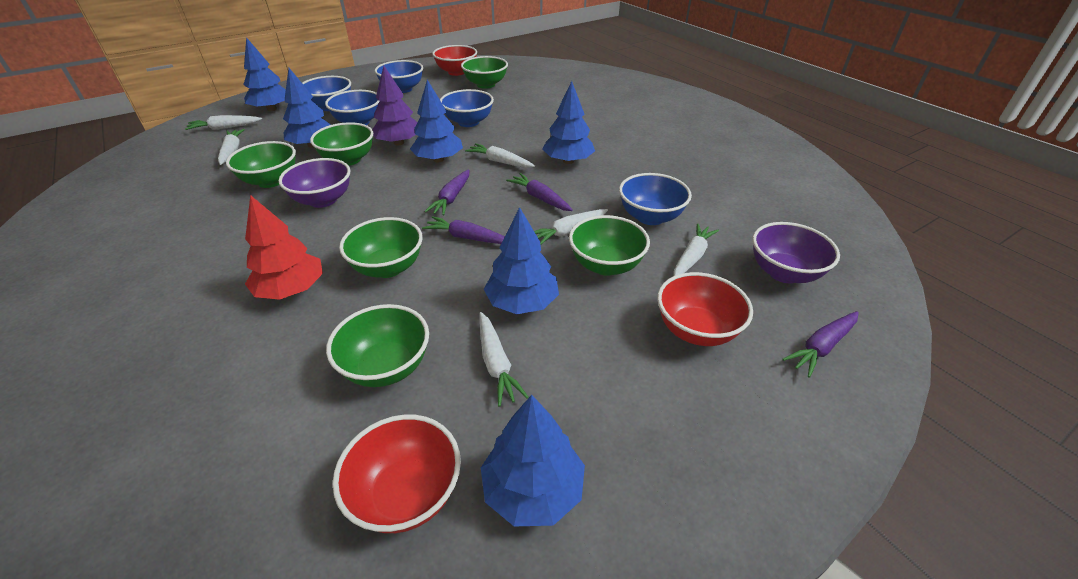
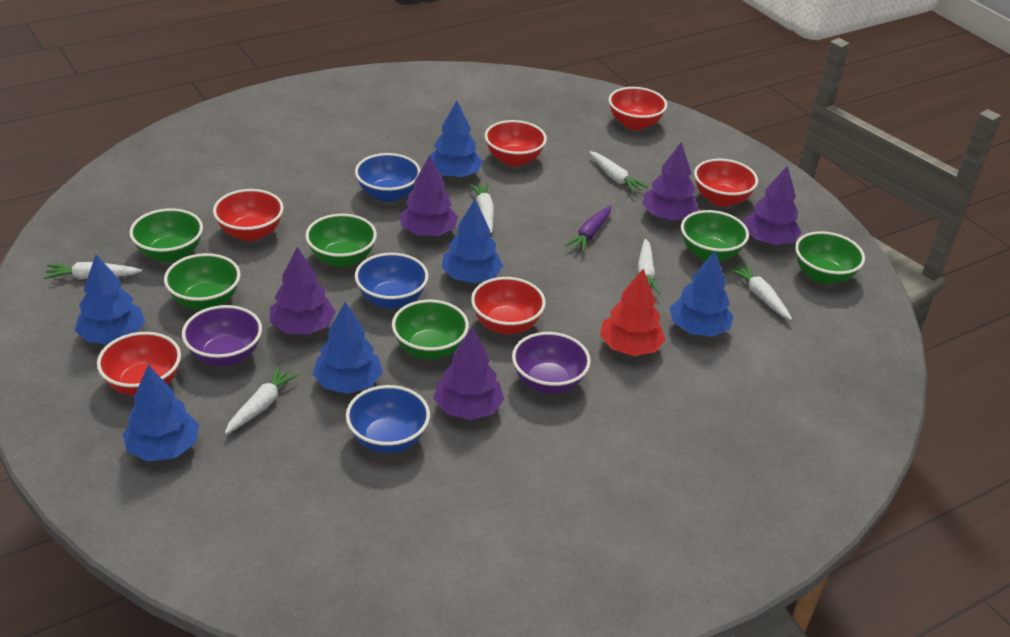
blue bowl: [302,76,351,111] [325,90,379,125] [375,60,423,93] [440,89,494,127] [619,173,692,225] = 5 -> [346,385,430,453] [355,153,421,202] [355,253,428,309] = 3
purple carrot: [422,216,505,244] [424,169,469,216] [506,173,573,211] [783,311,859,378] = 4 -> [565,206,611,253] = 1
purple tree: [372,66,417,145] = 1 -> [270,247,336,335] [399,156,458,236] [434,327,504,420] [642,142,699,220] [744,165,802,245] = 5
red bowl: [333,415,461,533] [432,45,477,76] [657,272,753,346] = 3 -> [97,332,181,396] [213,189,284,241] [471,277,546,335] [485,120,547,166] [609,87,667,130] [694,159,758,207] = 6

